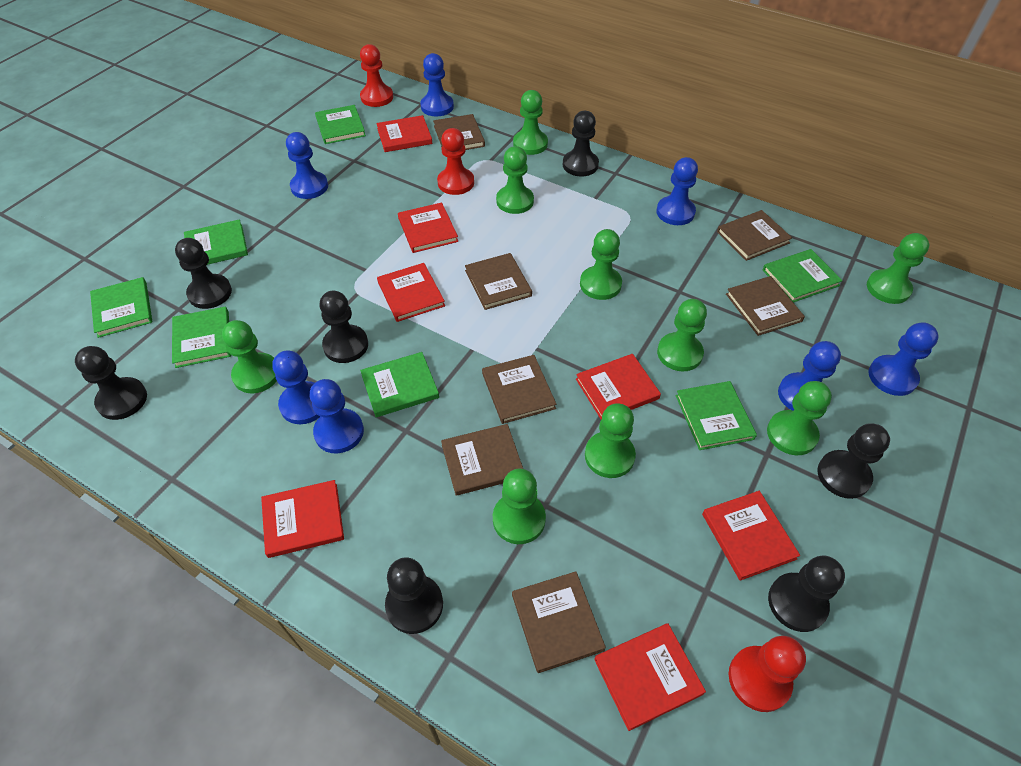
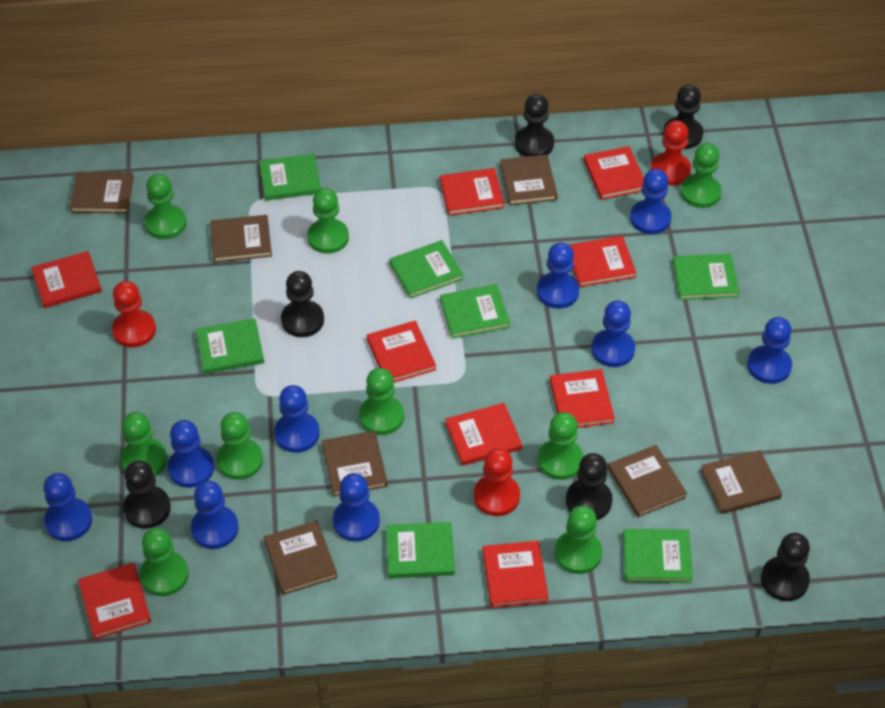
black pawn: [75,346,147,420] [175,238,232,309] [320,291,368,363] [385,557,443,634] [563,111,599,177] [768,556,845,632] [817,423,890,499] = 7 -> [123,461,171,529] [281,271,324,337] [515,94,554,157] [566,453,612,520] [663,84,703,149] [761,533,810,601] = 6
blue pawn: [272,350,320,424] [286,132,328,199] [310,379,364,453] [420,53,454,117] [656,157,698,225] [778,341,841,410] [869,322,939,396] = 7 -> [43,473,92,541] [168,420,214,488] [191,481,238,549] [274,385,320,453] [333,473,380,541] [537,242,579,309] [591,300,635,367] [630,169,672,234] [747,317,792,384] = 9
red book: [261,480,344,558] [376,115,432,152] [377,263,445,322] [398,202,458,253] [576,354,661,419] [594,623,706,731] [702,491,800,581] = 7 -> [31,251,102,308] [78,563,151,640] [367,320,436,383] [440,168,504,216] [445,403,522,466] [482,541,549,608] [550,369,615,428] [568,236,636,287] [584,146,644,200] = 9

